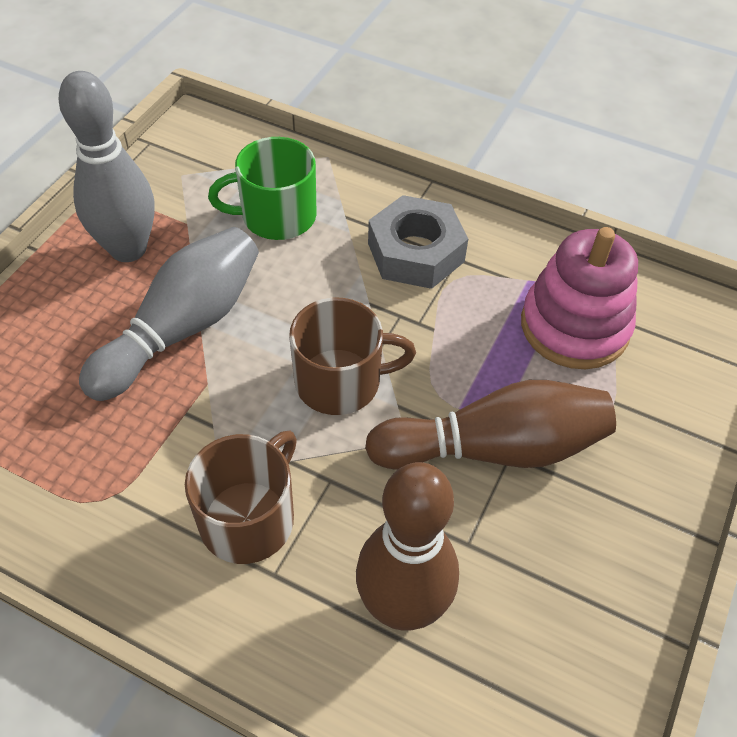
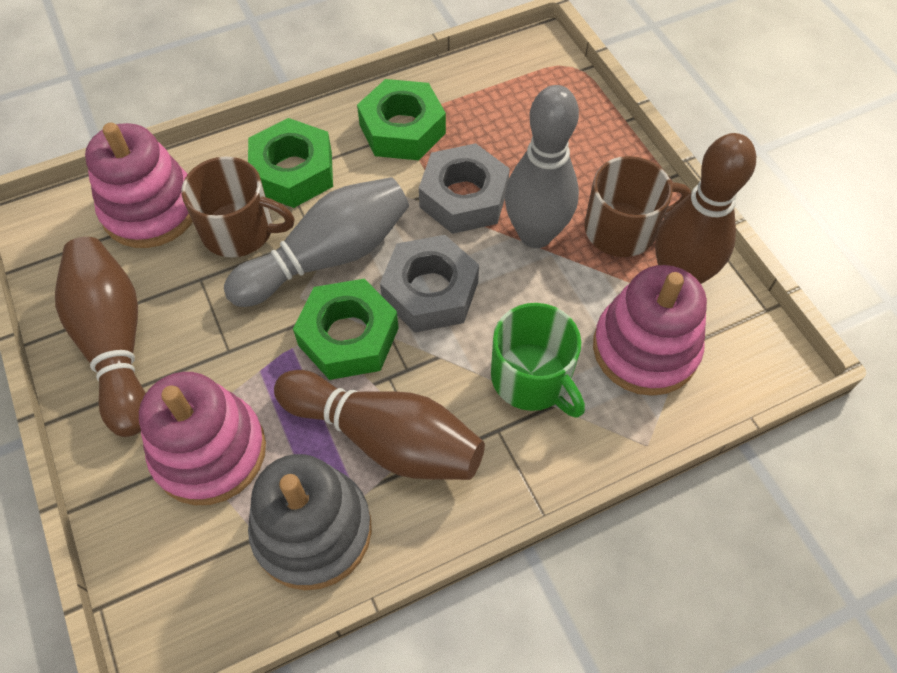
brown bowling pin: [356,462,459,631] [365,380,616,469] = 2 -> [55,237,146,437] [274,370,485,480] [655,133,756,284] = 3
green nut: none = 0 -> [248,118,333,208] [293,279,399,380] [357,79,446,160] = 3
grey nut: [368,195,468,289] = 1 -> [380,235,479,332] [419,143,510,234] = 2
grey stacking toy: none = 0 -> [248,454,372,590] = 1
pink stacking toy: [521,227,638,369] = 1 -> [85,123,193,248] [139,372,266,505] [593,265,707,396] = 3

